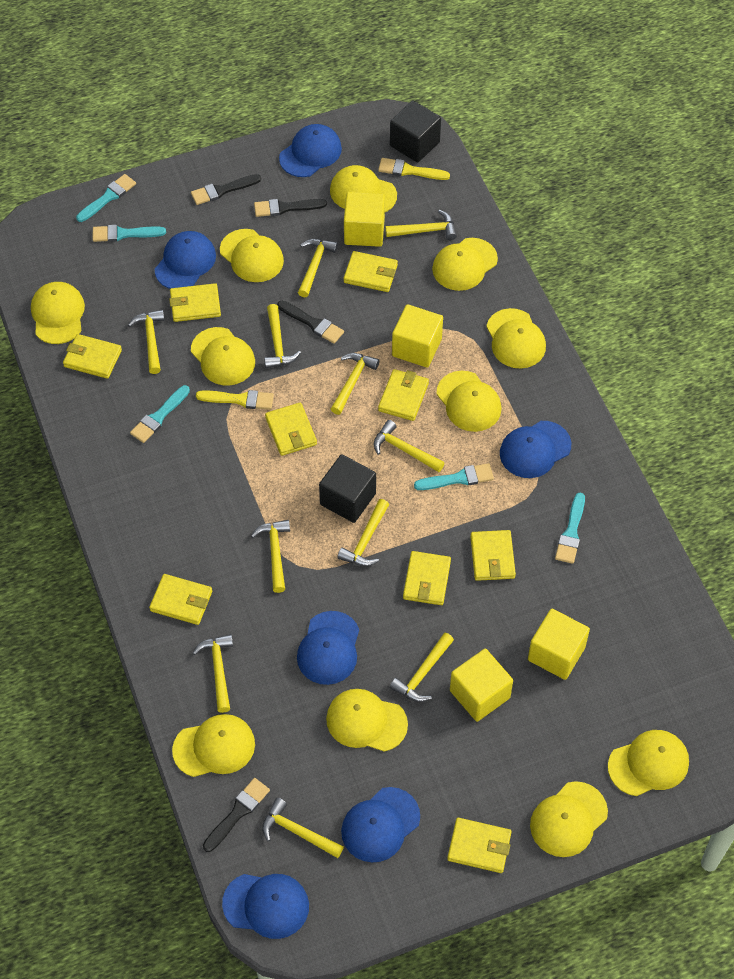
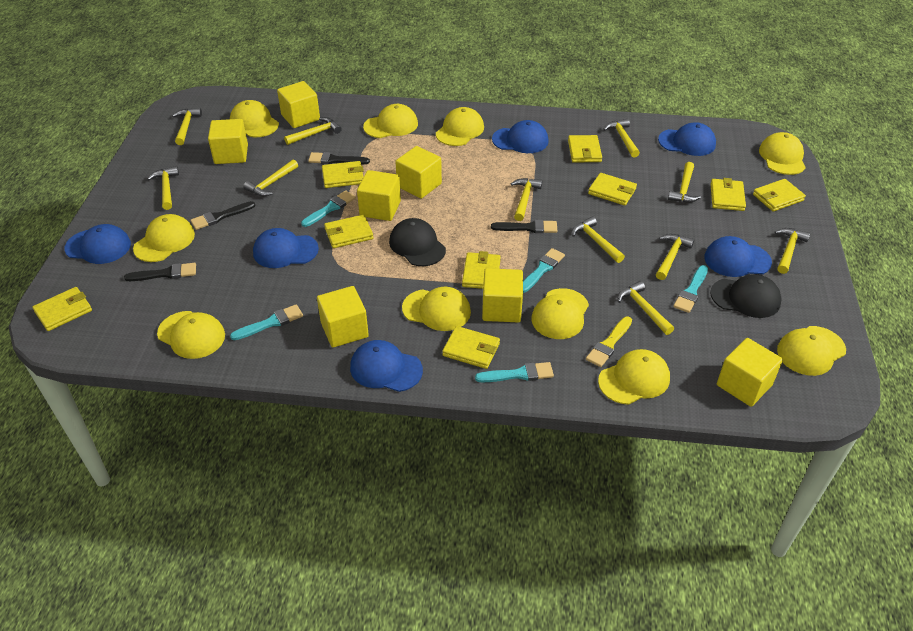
black cap: none = 0 -> [389,218,446,266] [710,274,782,318] = 2
black cube: [319,454,376,523] [390,101,441,163] = 2 -> none = 0
yellow brush: [196,390,274,410] [378,158,450,180] = 2 -> [586,316,632,367] = 1
yellow cap: [31,282,85,344] [172,714,255,777] [191,327,255,385] [220,229,284,282] [326,689,408,752] [330,165,397,212] [432,238,498,291] [436,371,502,432] [486,308,546,369] [530,781,608,857] [608,730,689,796] = 11 -> [133,214,195,262] [157,311,225,359] [230,100,279,137] [363,104,418,138] [402,287,471,331] [436,107,484,146] [531,288,589,339] [598,349,670,405] [759,132,806,175] [777,326,846,376] = 10
yellow cube: [344,192,385,247] [392,304,443,368] [450,649,513,722] [528,609,590,680] = 4 -> [208,119,248,164] [277,81,320,128] [317,286,369,348] [357,170,401,221] [395,146,442,199] [482,268,523,322] [717,338,783,407] = 7

